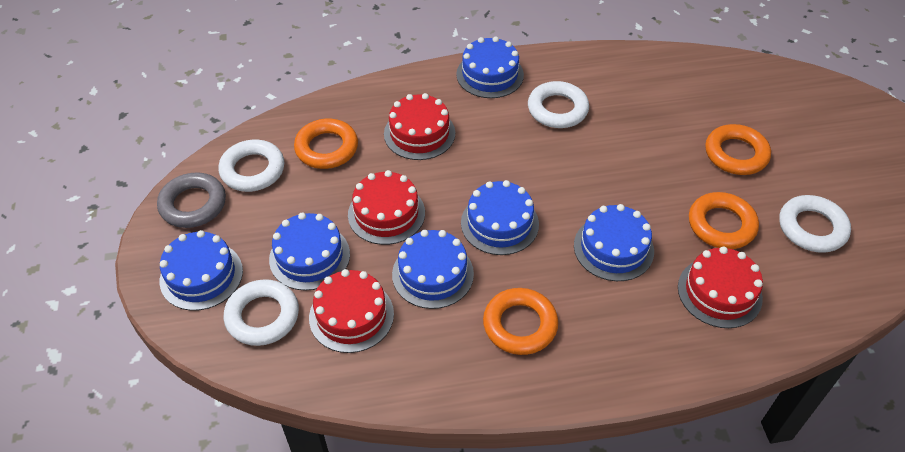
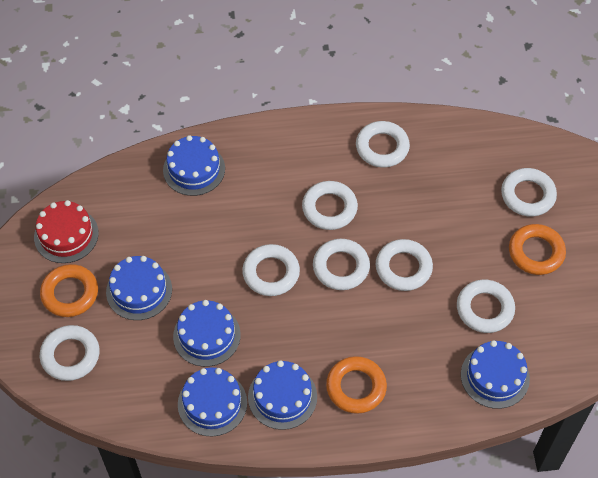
grey ring: [157,172,226,228] = 1 -> none = 0
orange ring: [294,119,358,169] [483,288,558,355] [689,192,759,249] [705,124,771,175] = 4 -> [40,264,98,317] [326,356,387,414] [509,224,566,275] = 3
red cake: [309,269,394,353] [348,170,425,245] [384,93,455,160] [678,246,763,328] = 4 -> [34,200,99,263] = 1
white ring: [218,140,284,192] [224,279,299,346] [528,81,589,128] [779,195,851,253] = 4 -> [40,325,100,381] [242,244,300,296] [302,181,358,230] [313,239,370,290] [356,121,410,167] [376,239,433,291] [457,279,515,333] [501,168,557,217] = 8

